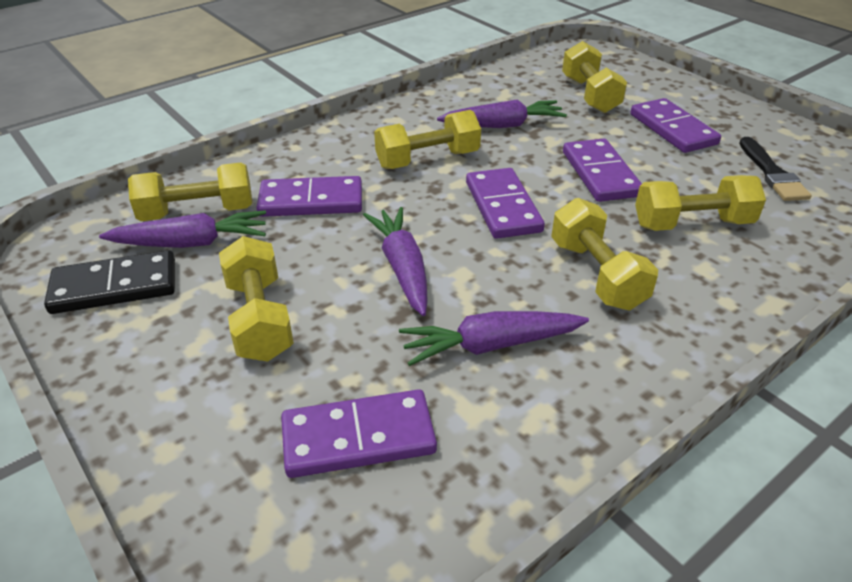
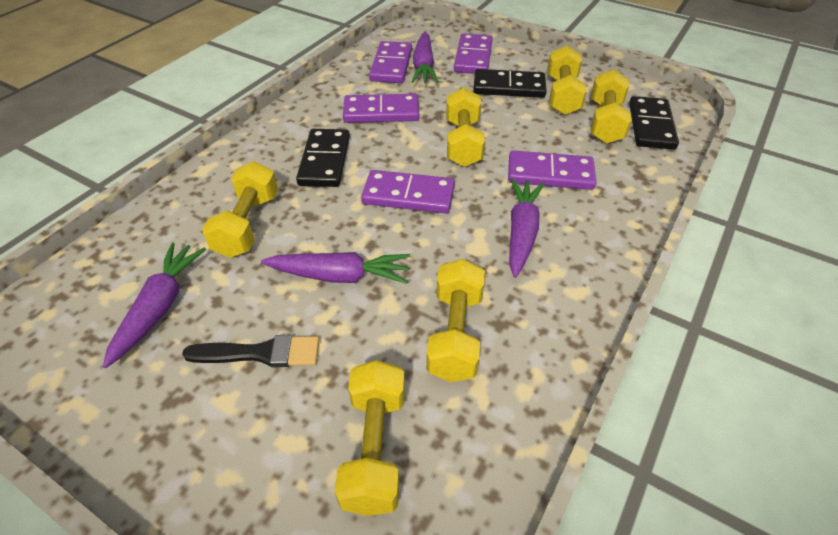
black domino: [44,250,175,314] = 1 -> [296,129,350,187] [473,69,547,98] [629,96,679,150] = 3

